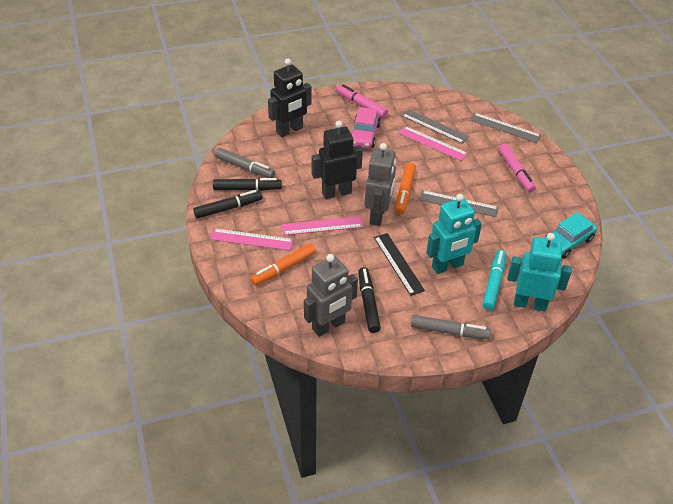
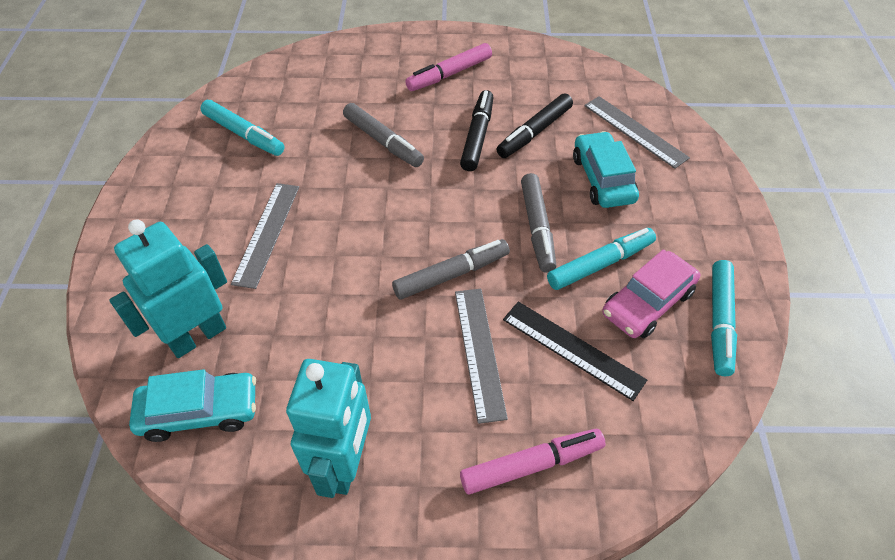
black marker: [193,190,262,219] [213,178,282,191] [358,267,381,333] = 3 -> [460,90,494,171] [496,93,573,158] = 2
black robot: [268,59,311,137] [312,121,363,199] = 2 -> none = 0
grey marker: [215,148,275,178] [411,315,491,339] = 2 -> [343,103,424,167] [392,239,510,300] [521,173,556,273] = 3
grey robot: [304,254,358,337] [365,143,396,226] = 2 -> none = 0
orange marker: [250,243,316,286] [395,163,416,214] = 2 -> none = 0
pink ruler: [210,228,293,251] [282,216,364,235] [399,126,468,161] = 3 -> none = 0
turquoise car: [544,212,598,259] = 1 -> [129,369,256,442] [573,131,639,208] = 2
turquoise marker: [482,250,506,310] = 1 -> [200,100,284,156] [547,228,656,290] [711,260,737,376] = 3

